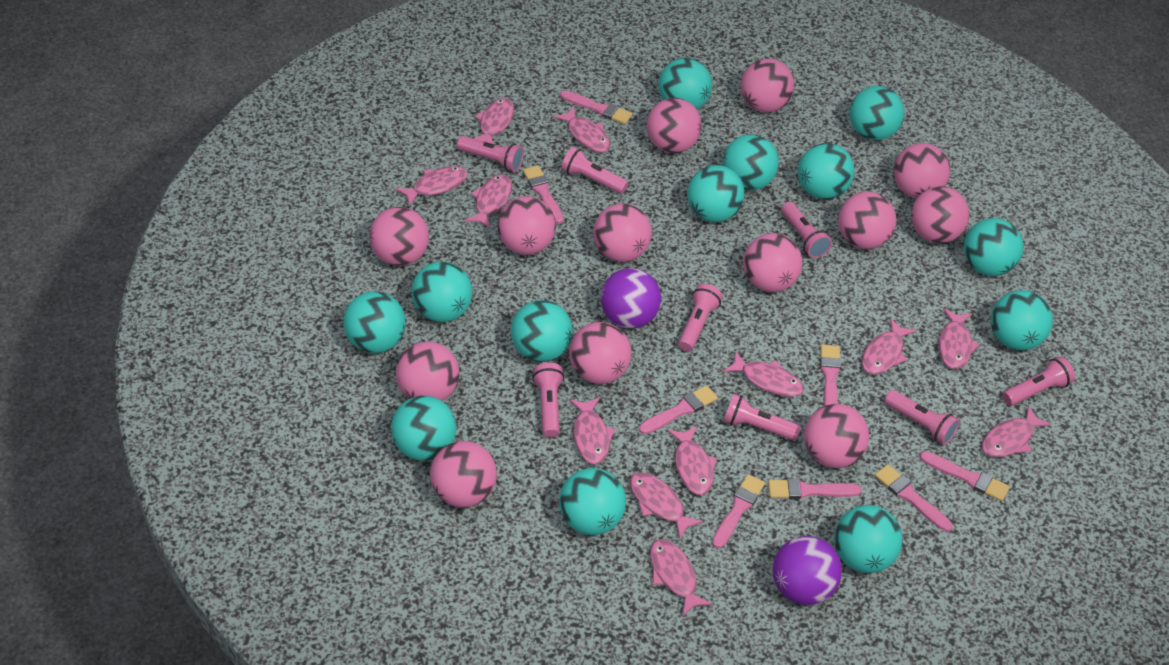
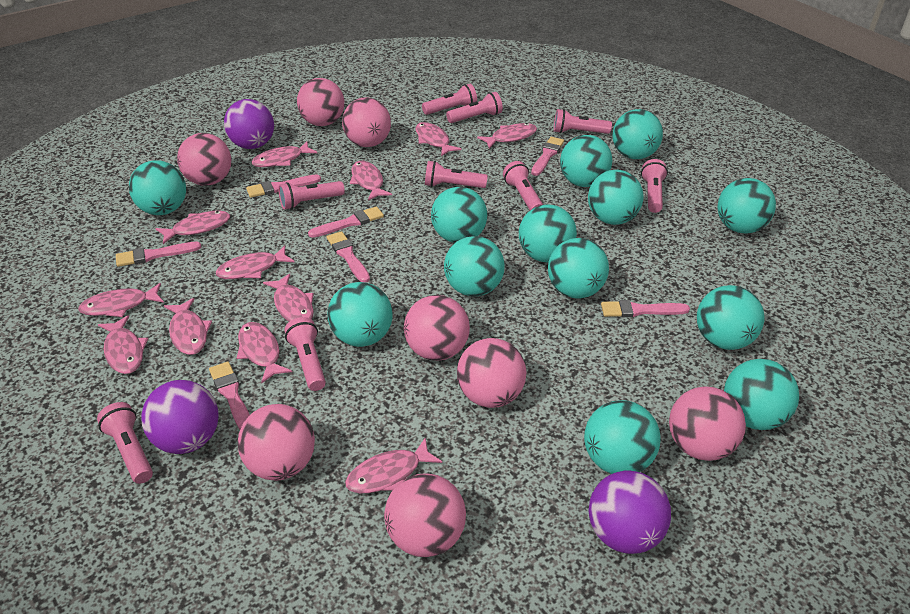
pink ball: [369,207,429,266] [396,341,459,401] [430,441,497,508] [497,196,556,255] [569,322,631,384] [593,203,652,262] [647,98,702,153] [740,58,794,113] [743,233,802,292] [804,404,869,468] [838,192,897,249] [893,143,950,198] [911,186,970,243] = 13 -> [177,133,231,186] [238,404,315,480] [297,78,344,126] [342,97,391,147] [384,473,466,557] [404,295,470,361] [457,338,527,408] [669,386,746,461] = 8
pink brush: [523,165,564,224] [560,90,633,124] [639,385,718,434] [712,474,765,549] [768,479,862,499] [820,344,841,406] [875,464,953,532] [920,451,1010,501] = 8 -> [116,242,202,267] [209,362,250,430] [246,175,321,198] [308,206,384,238] [326,231,370,283] [531,137,564,176] [601,300,690,317] = 7
pink flashlight: [457,136,524,172] [532,362,564,438] [561,147,628,194] [678,284,722,351] [723,394,802,441] [781,202,832,258] [884,390,960,445] [1002,357,1075,406] = 8 -> [97,402,153,484] [279,181,345,210] [285,317,326,391] [422,84,477,115] [425,161,488,188] [446,92,503,123] [503,161,543,210] [554,109,612,134] [641,159,668,213] = 9
purple ball: [601,268,661,329] [773,536,842,605] = 2 -> [141,380,219,454] [224,99,274,149] [588,471,671,554] = 3

